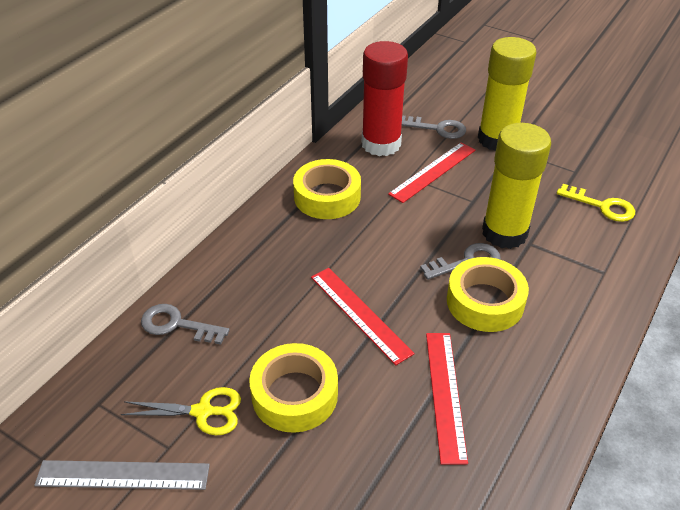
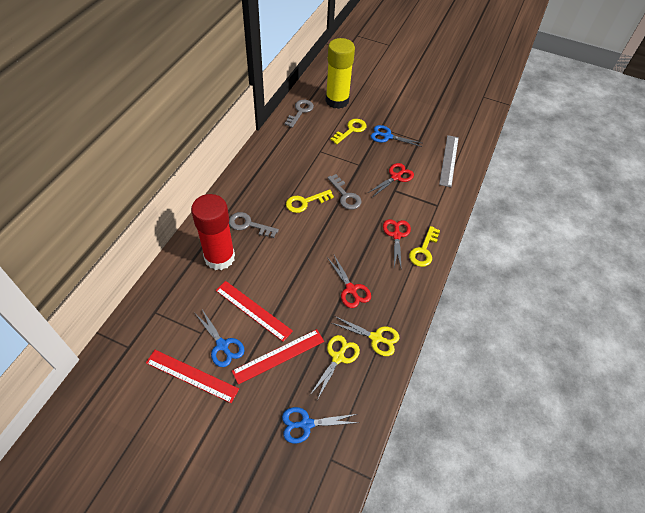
blue scissors: none = 0 -> [196,309,245,367] [282,407,359,444] [371,125,422,147] = 3
red scissors: none = 0 -> [328,255,371,308] [368,163,414,197] [383,219,411,270] = 3
yellow glue stick: [478,37,537,151] [482,123,551,249] = 2 -> [326,38,355,109] = 1
yellow key: [557,184,635,222] = 1 -> [286,190,334,213] [330,119,366,144] [409,226,440,267] = 3
yellow scissors: [121,387,241,435] = 1 -> [310,335,360,398] [332,316,399,356] = 2
yellow tape: [249,343,338,433] [293,159,361,219] [447,257,529,332] = 3 -> none = 0

